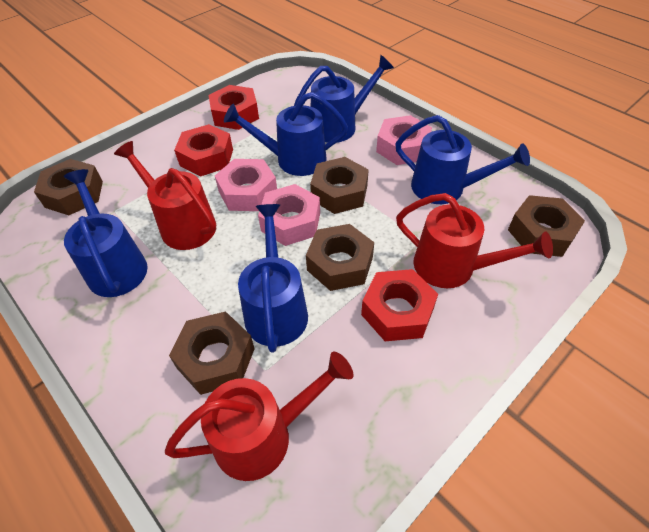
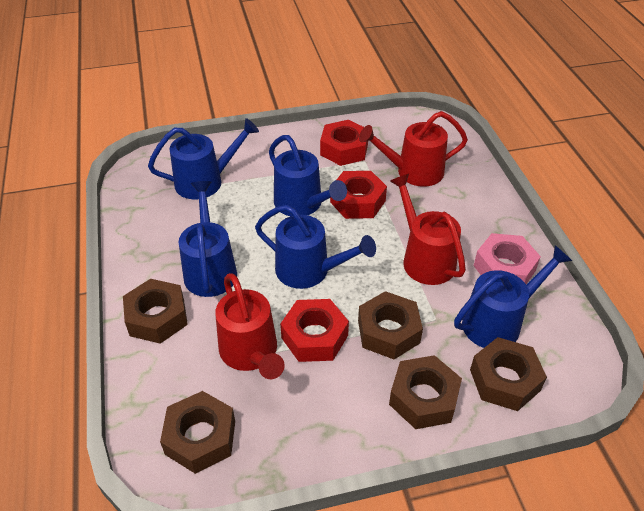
pink nut: [215,159,277,211] [258,184,320,246] [376,115,432,165] = 3 -> [474,233,541,284] = 1

